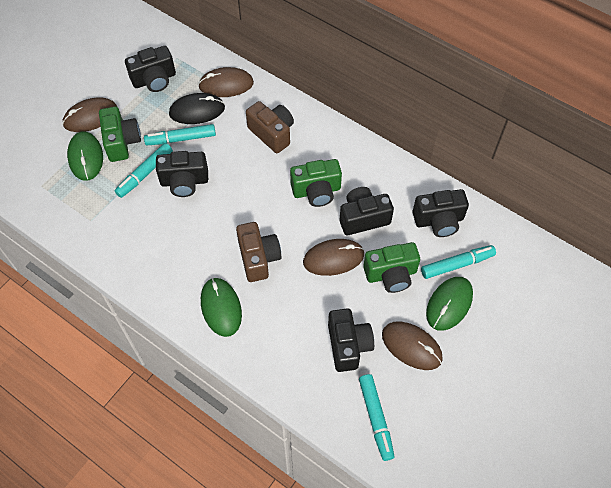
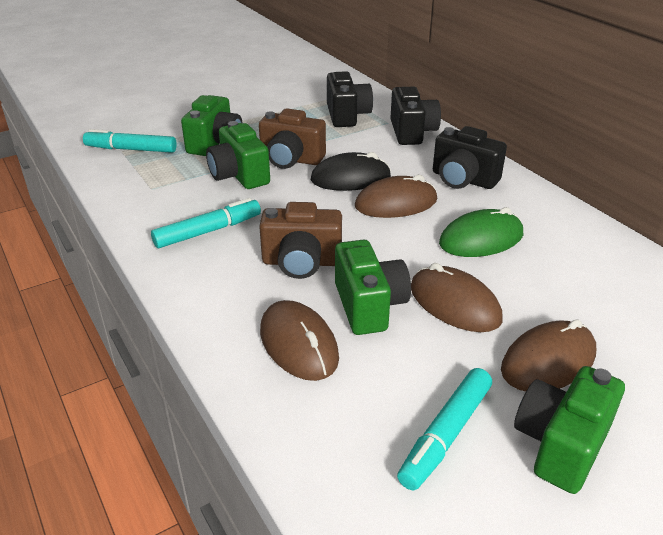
black camera: [125,46,176,92] [156,151,208,197] [328,308,374,372] [340,187,394,235] [413,189,469,237] = 5 -> [327,71,373,127] [390,87,441,145] [433,126,507,189] = 3
green camera: [99,107,141,162] [290,159,342,207] [363,242,420,293] = 3 -> [181,95,242,156] [206,121,270,189] [335,239,411,335] [514,366,625,494] = 4
green mouse: [67,132,103,181] [201,278,242,337] [426,277,473,331] = 3 -> [439,207,523,257] = 1
turquoise marker: [115,143,173,198] [144,124,216,145] [359,374,395,461] [421,245,496,279] = 4 -> [83,129,177,153] [151,198,261,248] [397,368,492,490] = 3

